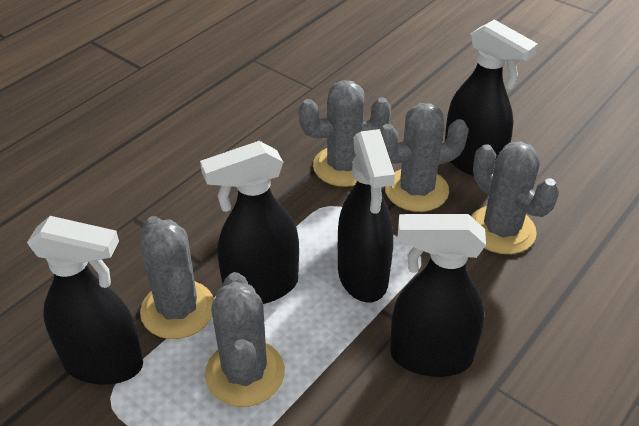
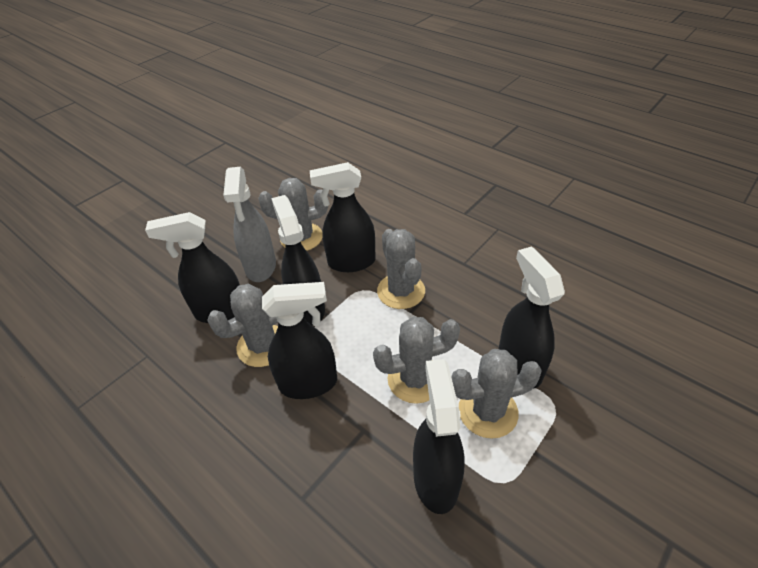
black spray bottle: [27,216,143,385] [200,141,299,304] [338,129,395,302] [390,214,486,377] [445,19,538,176] = 5 -> [145,212,240,323] [262,282,337,399] [271,195,325,325] [310,162,375,272] [413,359,465,514] [499,246,565,389] = 6
grey spray bottle: none = 0 -> [223,167,276,282] = 1

